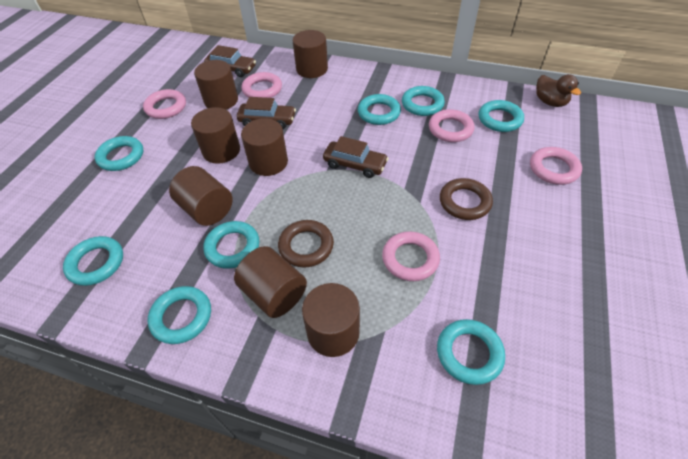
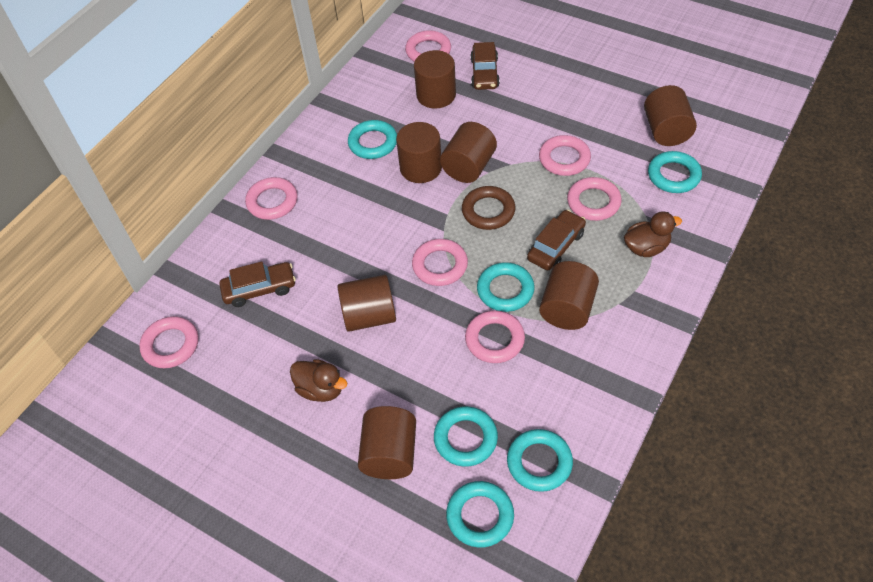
brown duck: [536,74,581,107] = 1 -> [290,359,347,402] [624,211,682,257] = 2
brown ring: [278,220,334,267] [440,178,493,220] = 2 -> [462,186,515,230] = 1
pink ring: [143,89,186,119] [241,72,282,98] [382,231,440,281] [429,109,475,142] [530,147,582,185] = 5 -> [139,316,198,368] [245,177,298,220] [405,30,451,62] [412,239,468,286] [465,310,525,363] [539,135,591,176] [567,177,622,221] = 7
turquoise ring: [63,236,123,286] [95,136,143,171] [148,286,211,344] [203,221,259,269] [358,94,401,125] [402,86,445,116] [437,319,505,385] [479,100,524,132] = 8 -> [348,120,397,159] [434,406,498,467] [446,481,514,548] [477,262,535,312] [507,429,573,492] [648,151,702,193] = 6

